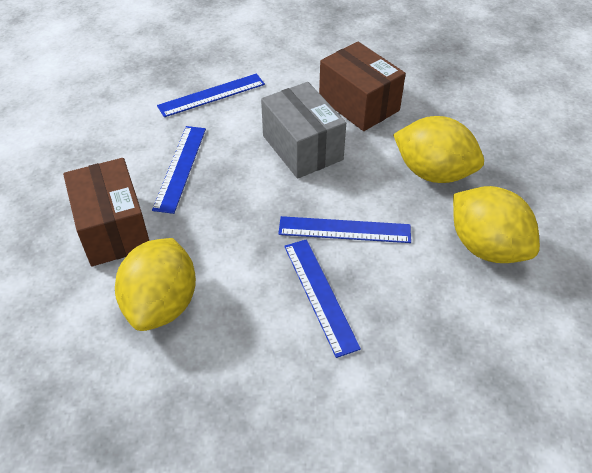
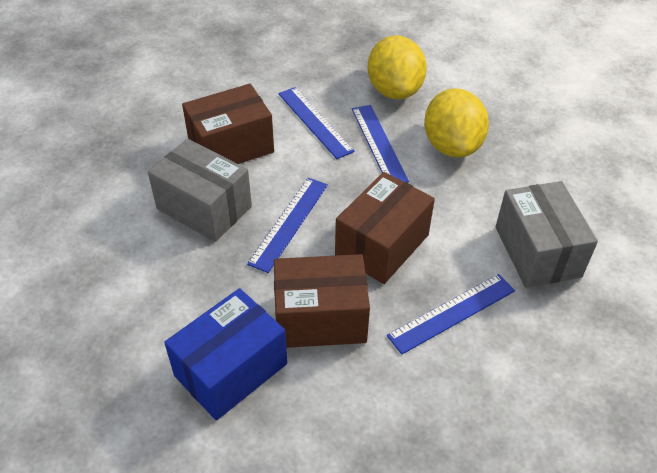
blue box: none = 0 -> [164,288,287,420] = 1
brown box: [63,158,149,266] [319,42,406,131] = 2 -> [182,84,274,164] [274,254,370,348] [335,172,435,284] = 3
grey box: [261,82,346,179] = 1 -> [148,139,252,242] [496,181,598,288] = 2
yellow lemon: [115,238,196,331] [393,116,484,183] [453,186,540,263] = 3 -> [368,35,427,99] [424,88,489,157] = 2

